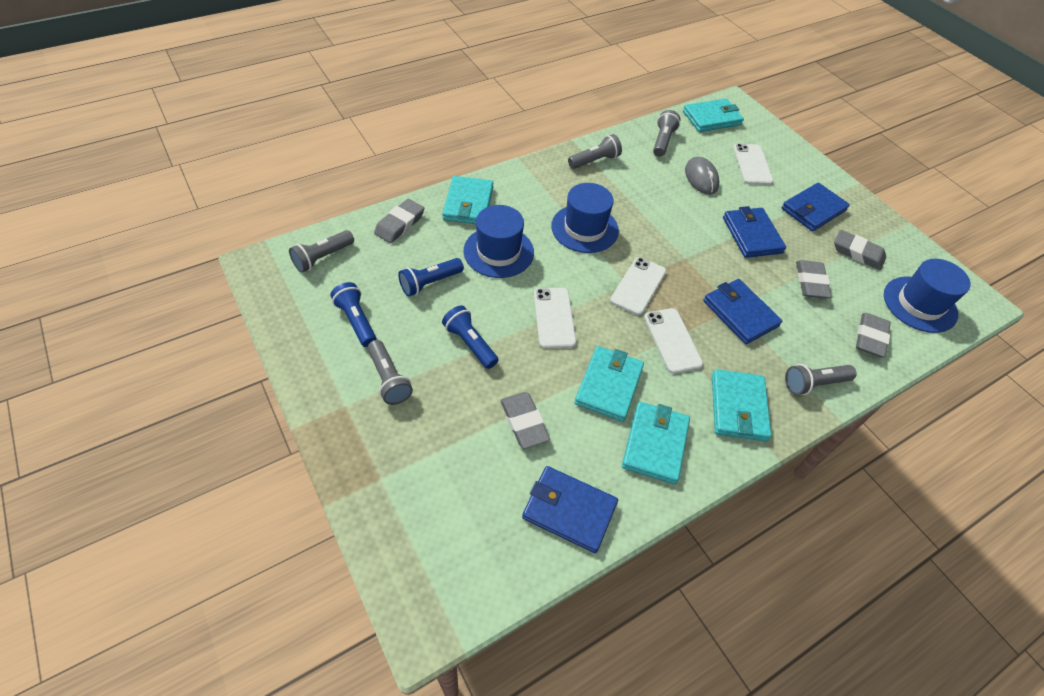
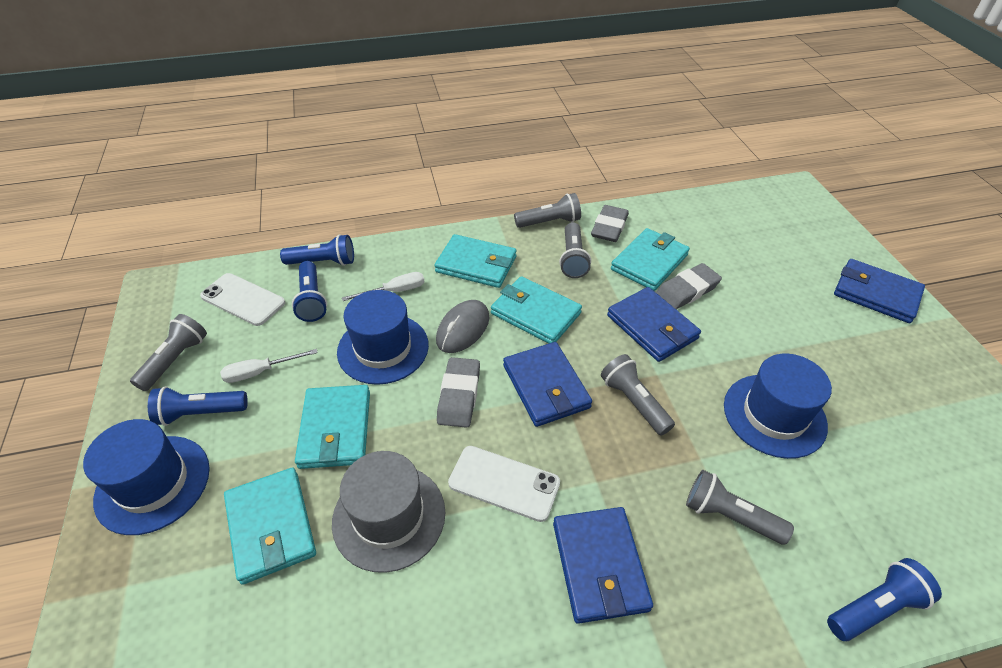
blue flashlight: [330,282,376,347] [398,258,464,297] [442,305,498,369] = 3 -> [148,386,248,426] [280,234,354,266] [292,261,327,322] [827,558,942,641] = 4
grey eraser: [374,199,424,243] [500,392,550,449] [796,260,832,298] [834,230,886,270] [856,313,891,358] = 5 -> [437,357,480,428] [591,205,629,242] [656,263,722,309] = 3
grey hat: none = 0 -> [332,451,445,573] = 1
white phone: [534,288,576,349] [610,257,666,315] [644,308,703,374] [733,144,774,185] = 4 -> [200,273,285,326] [448,446,560,522] = 2
white screwdriver: none = 0 -> [220,349,318,383] [342,272,425,301] = 2

